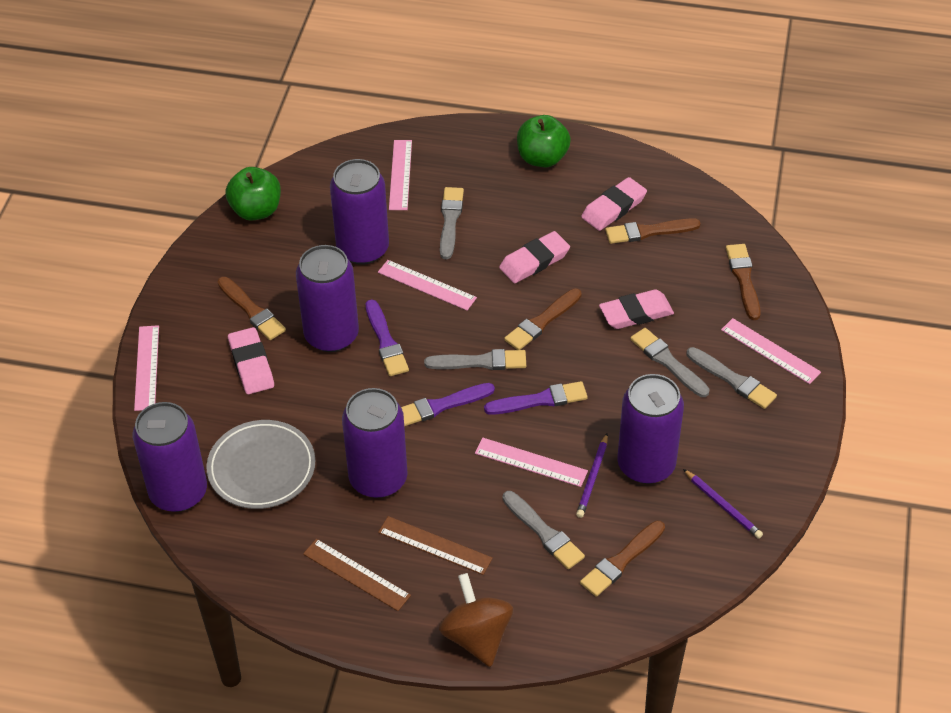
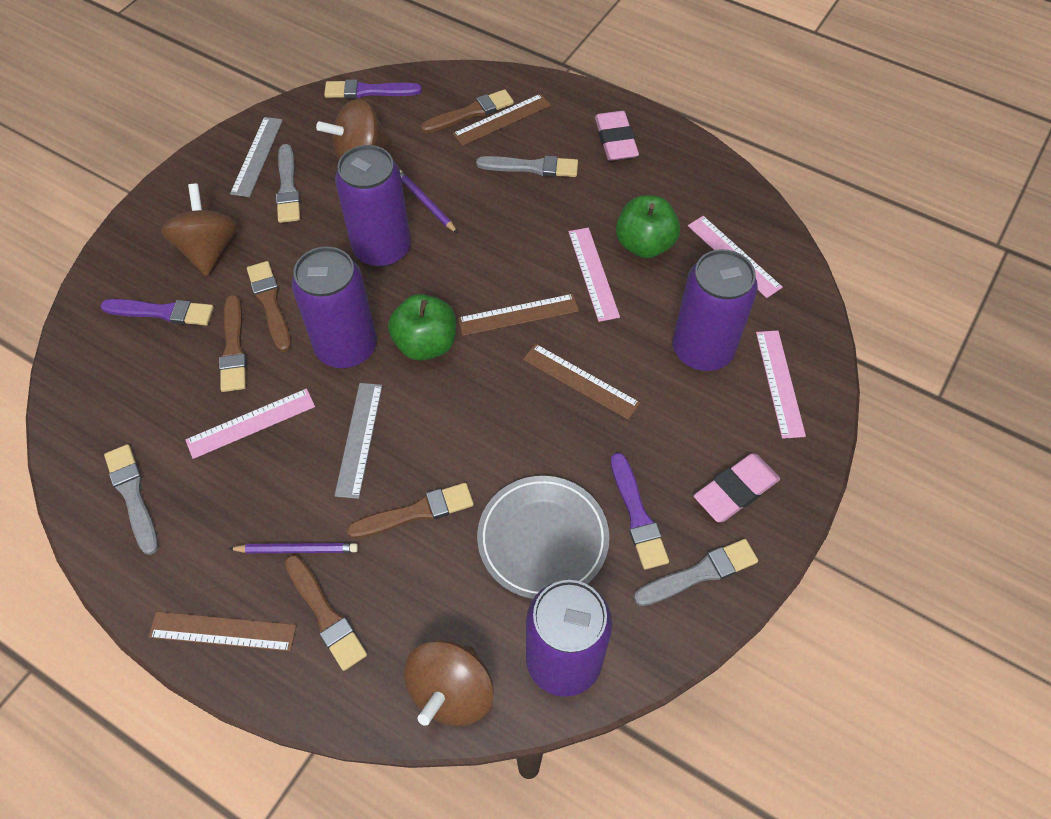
brown ruler: [303,539,411,611] [378,516,493,575] = 2 -> [149,611,297,651] [453,94,551,146] [458,294,579,336] [523,344,640,420] = 4
brown spinning top: [439,573,513,667] = 1 -> [161,184,238,276] [316,99,392,161] [404,640,494,726] = 3
grey brush: [424,349,526,370] [440,187,464,259] [502,491,585,569] [630,328,710,397] [687,347,777,409] = 5 -> [104,444,158,555] [276,144,300,223] [476,156,578,177] [634,539,758,606] = 4
grey ruler: none = 0 -> [230,117,283,197] [334,383,383,499] = 2
pink eraser: [228,327,274,394] [499,231,570,283] [581,177,647,231] [599,289,674,329] = 4 -> [595,111,639,161] [694,454,780,522] = 2
pink ruler: [134,325,159,411] [378,260,477,310] [389,140,412,210] [475,437,588,487] [721,318,821,384] = 5 -> [185,389,315,459] [568,228,620,322] [688,216,783,298] [756,330,806,439] = 4
purple can: [133,402,207,512] [296,245,359,352] [330,159,389,265] [342,388,408,498] [617,374,684,484] = 5 -> [292,247,377,368] [335,145,411,267] [526,580,612,697] [673,249,758,371] = 4

